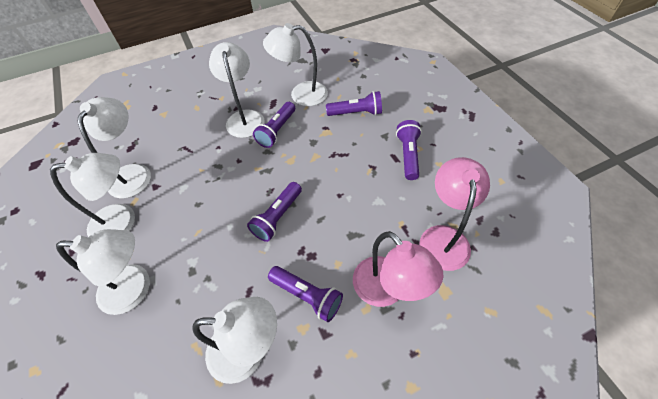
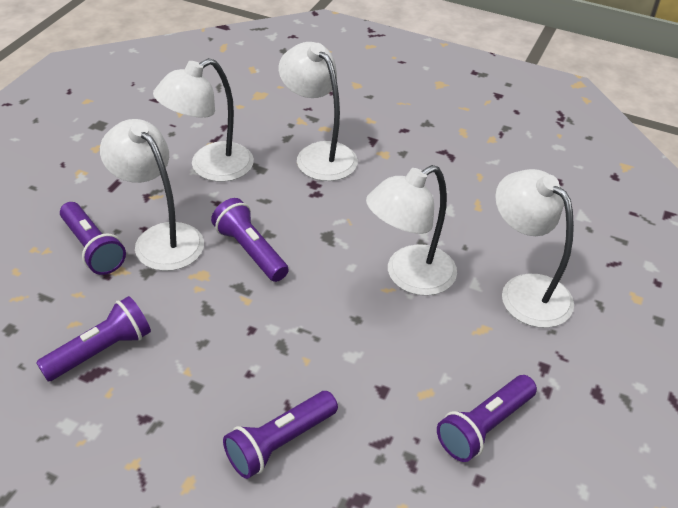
pink lamp: [353,231,443,307] [419,157,490,271] = 2 -> none = 0
white lamp: [50,153,135,237] [56,229,150,315] [78,97,151,198] [192,297,277,384] [209,42,265,138] [263,23,328,106] = 6 -> [100,119,204,271] [153,58,254,182] [279,42,358,181] [366,165,457,296] [495,169,574,328] = 5

